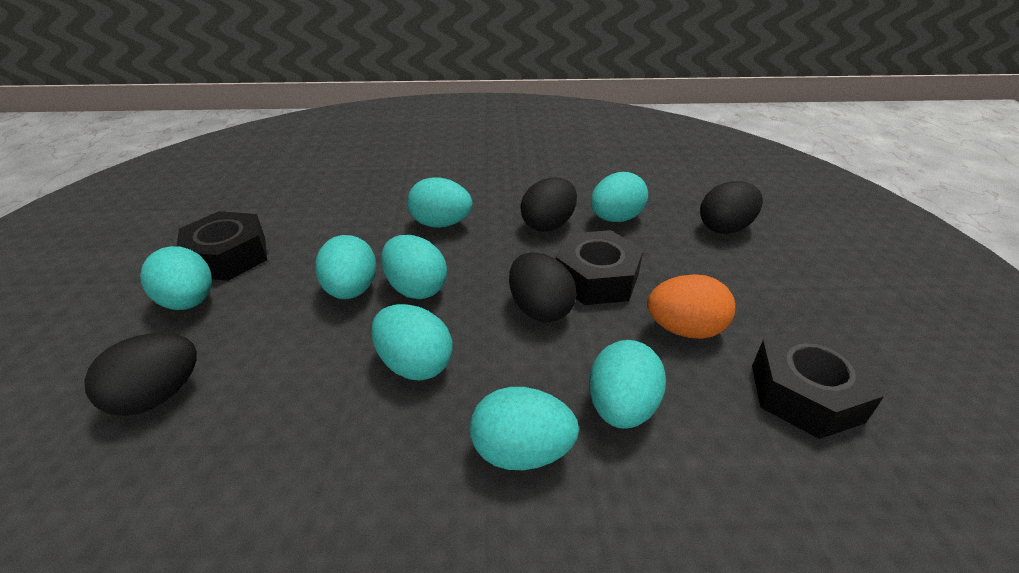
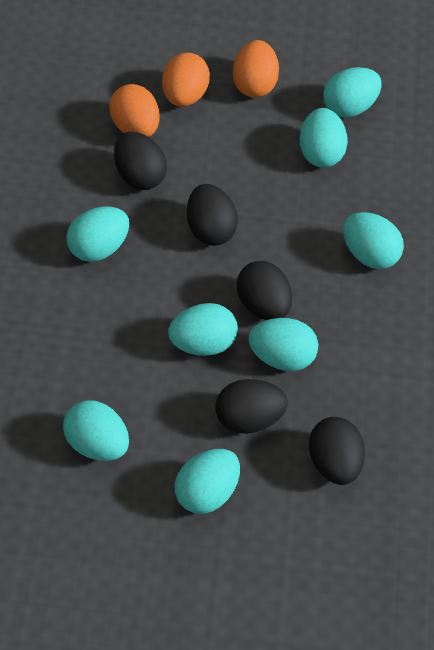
black egg: [84,333,197,416] [509,252,577,322] [520,177,577,232] [700,181,763,234] = 4 -> [114,132,167,190] [187,184,238,246] [216,379,288,434] [237,261,292,320] [309,417,365,485] = 5
black nut: [177,211,267,281] [556,230,643,305] [752,327,884,439] = 3 -> none = 0
orange egg: [647,274,735,339] = 1 -> [109,84,160,137] [162,52,210,107] [233,40,279,98] = 3

